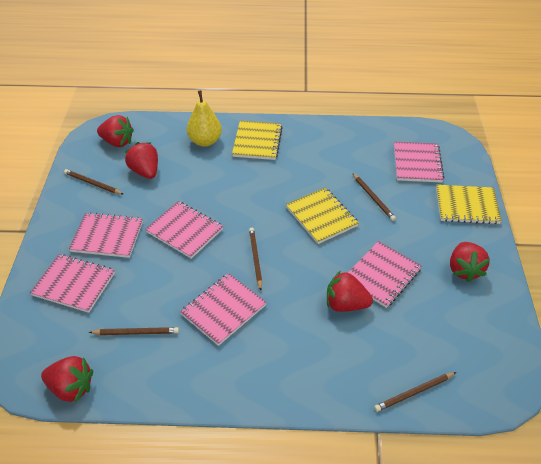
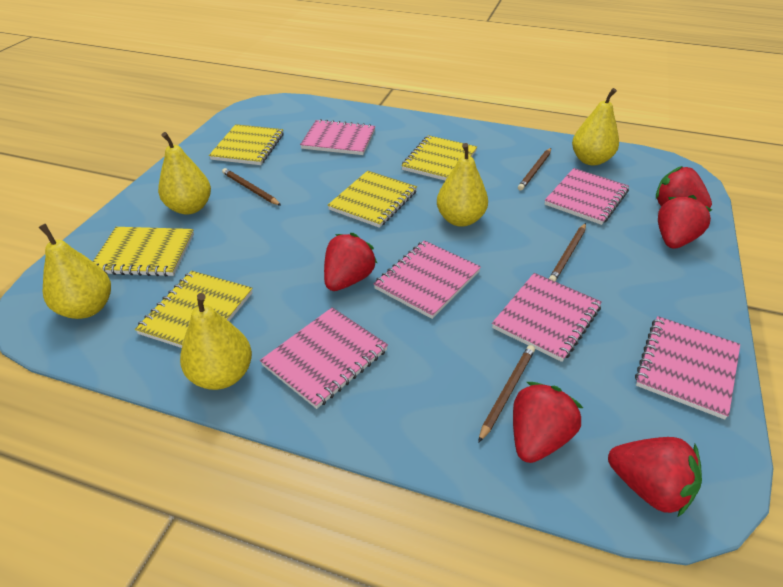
brown pencil: [64,169,123,194] [89,327,179,335] [249,228,262,290] [353,173,396,221] [374,372,456,412] = 5 -> [222,168,282,206] [478,345,535,443] [518,148,551,190] [549,223,586,282] = 4
yellow notebook: [232,121,283,160] [286,187,359,244] [436,185,502,224] = 3 -> [93,227,194,276] [135,271,253,348] [209,124,284,165] [328,171,417,228] [401,135,477,181] = 5
yellow pear: [187,90,222,147] = 1 -> [39,224,111,319] [158,132,211,215] [180,293,252,390] [437,143,488,227] [572,88,619,165] = 5

